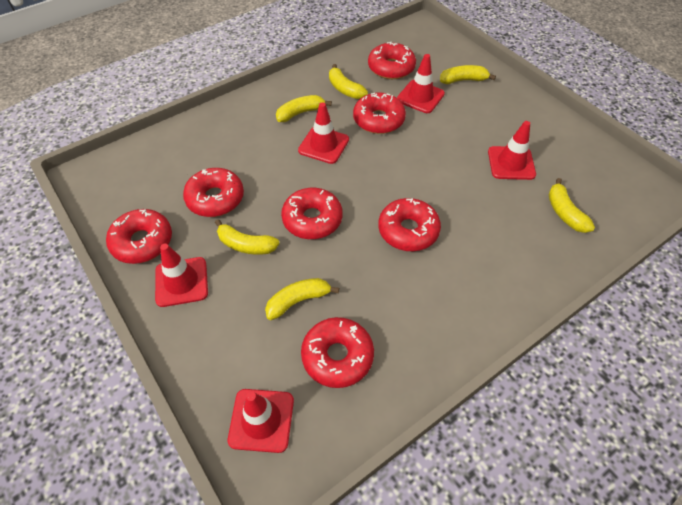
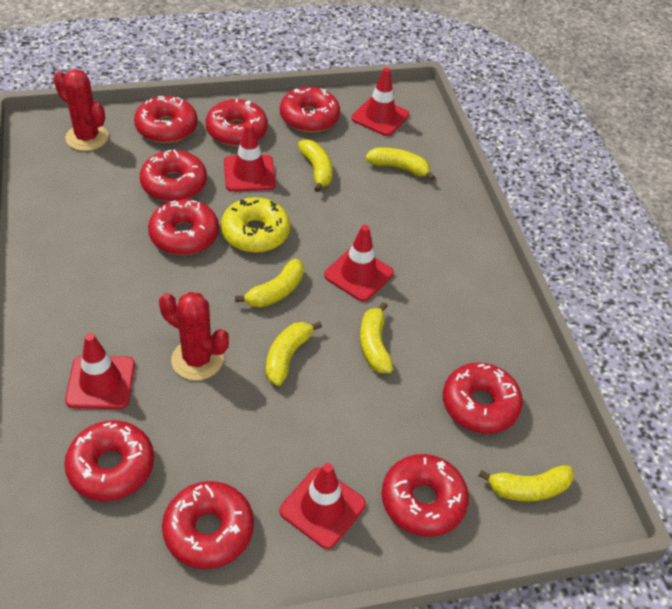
red cactus: none = 0 -> [54,69,109,151] [159,292,229,381] = 2
red donut: [106,209,172,264] [183,168,244,217] [281,188,343,239] [301,317,374,388] [353,92,406,134] [368,42,416,79] [378,198,441,251] = 7 -> [64,420,154,501] [134,96,198,143] [140,150,207,202] [148,199,219,255] [162,481,254,569] [206,99,268,146] [280,87,340,133] [382,454,469,537] [443,362,523,434] = 9
yellow donut: none = 0 -> [221,197,290,253] = 1

